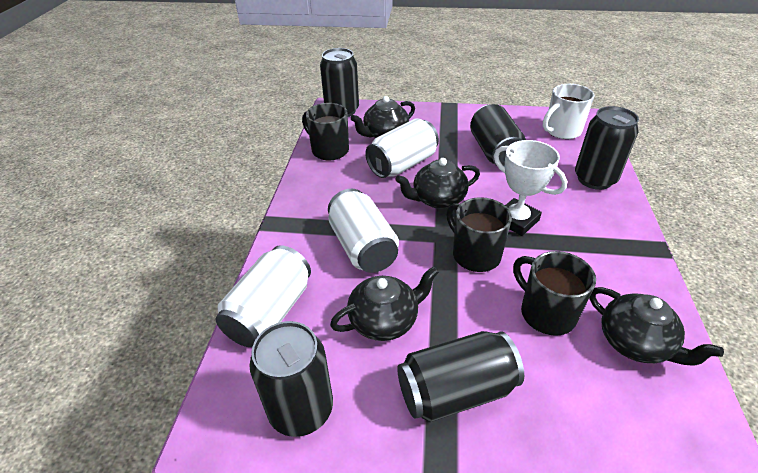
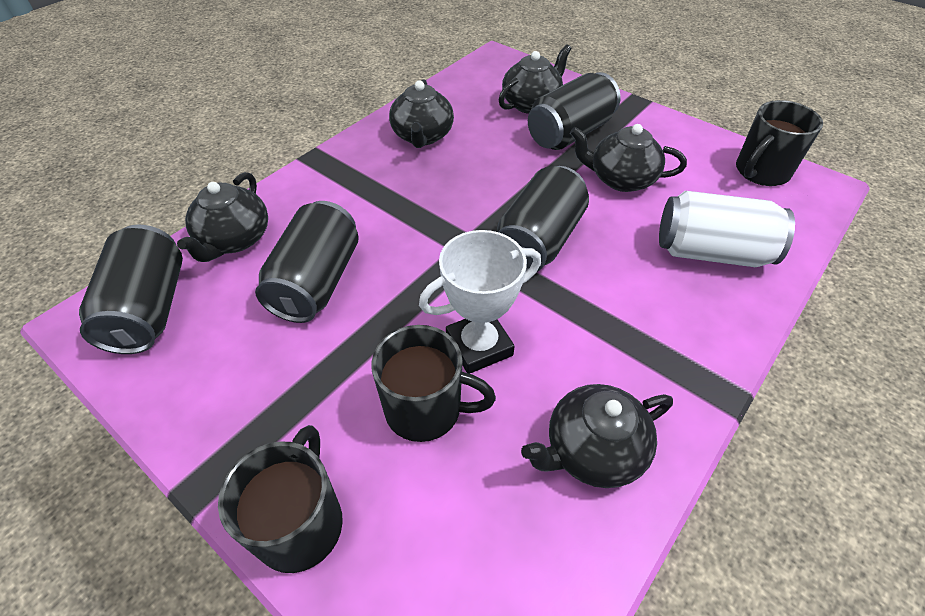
black can: [249,321,333,437] [320,48,359,117] [397,331,524,422] [470,104,526,167] [575,106,639,190] = 5 -> [79,224,183,354] [255,201,359,323] [497,166,589,272] [528,72,621,150] = 4
black teapot: [330,266,439,341] [351,96,415,138] [395,158,480,209] [589,287,724,366] = 4 -> [177,172,268,262] [389,79,454,148] [499,44,571,114] [521,384,673,488] [570,124,687,192] = 5
white can: [216,245,311,347] [328,189,399,273] [365,118,439,178] = 3 -> [659,191,795,267] = 1
white mug: [543,84,595,139] = 1 -> none = 0

